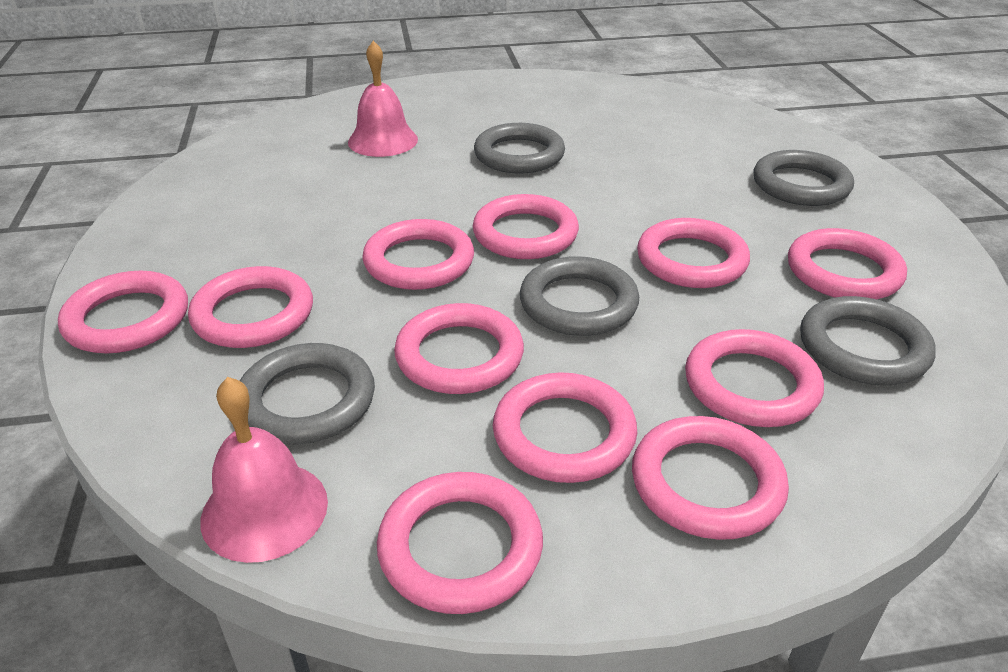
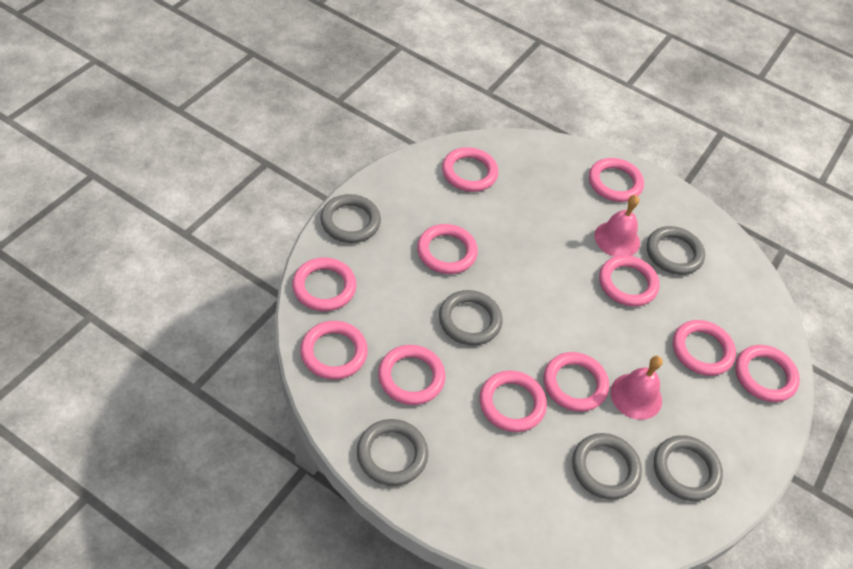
grey ring: [239,343,375,444] [474,123,565,174] [520,256,639,336] [753,150,854,206] [800,296,936,385] = 5 -> [320,194,381,243] [357,419,428,486] [439,290,503,345] [572,433,642,500] [647,226,705,275] [654,435,723,501] = 6

